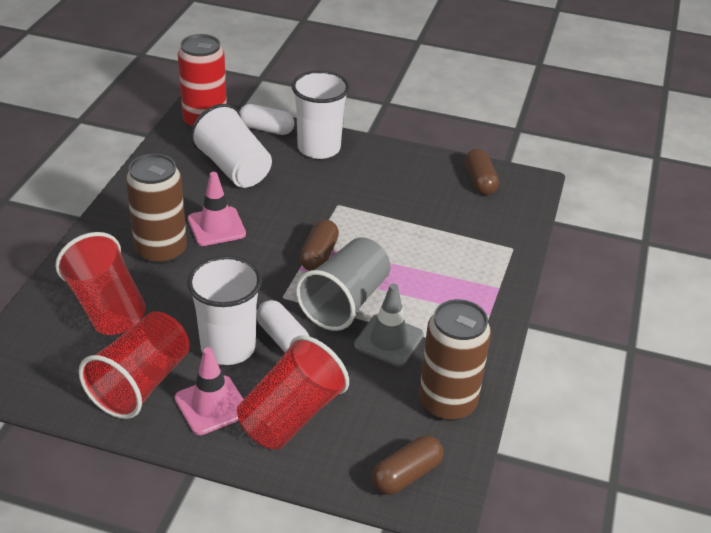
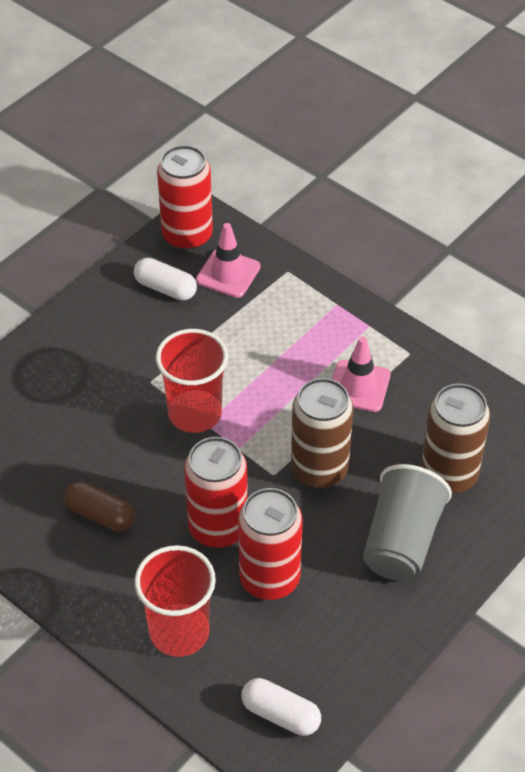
brown capsule: [300,219,339,271] [372,436,443,495] [465,149,499,195] = 3 -> [64,481,135,532] = 1
grey traffic cone: [354,284,424,366] = 1 -> none = 0
red can: [178,34,227,129] = 1 -> [157,145,213,250] [184,437,248,548] [238,488,303,600] = 3
red cup: [55,232,146,335] [79,311,190,419] [237,335,349,450] = 3 -> [135,545,216,657] [156,329,228,433] = 2
white cup: [187,256,262,365] [190,104,272,188] [292,71,350,159] = 3 -> none = 0

